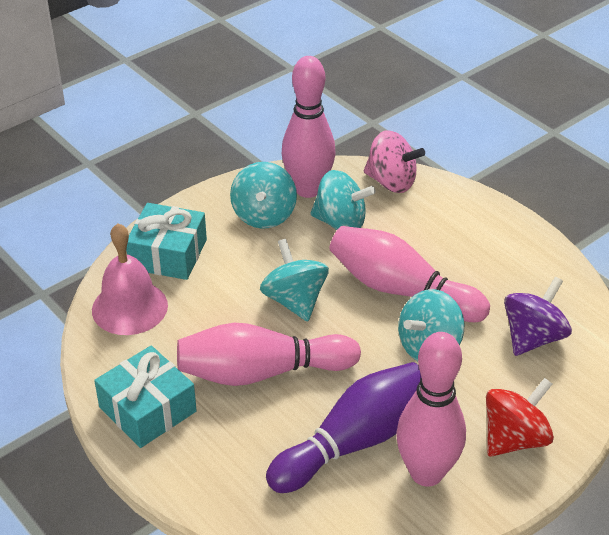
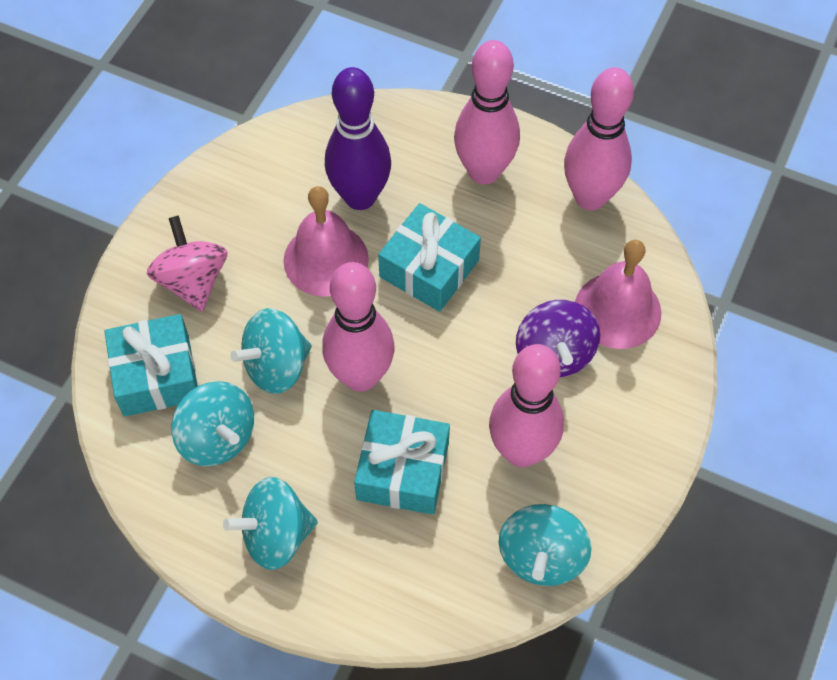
pink bell: [92,223,168,335] = 1 -> [283,186,369,297] [575,240,662,349] = 2
red spinning top: [486,378,554,457] = 1 -> none = 0
turquoise gift: [94,346,197,448] [126,203,207,280] = 2 -> [104,314,198,417] [354,410,450,515] [378,203,481,312] = 3

